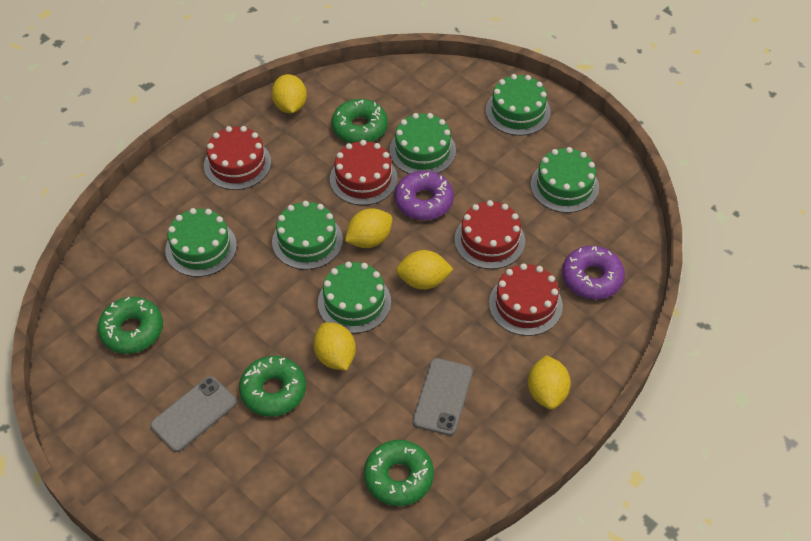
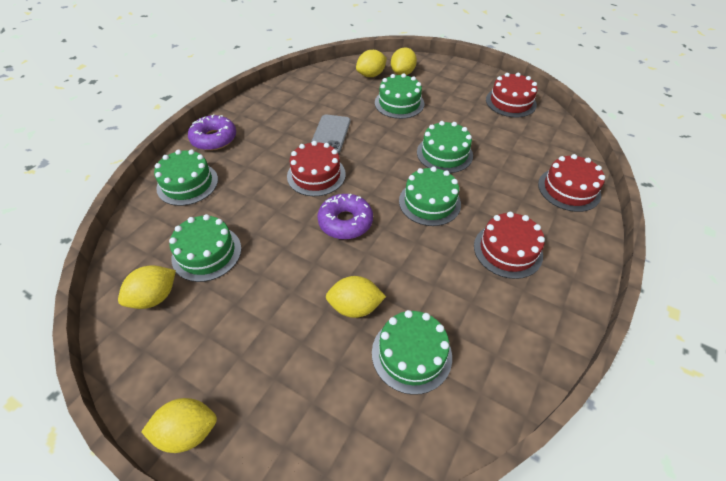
green donut: [98,297,163,354] [239,356,306,417] [332,99,388,143] [364,440,434,506] = 4 -> none = 0
grey phone: [150,376,237,452] [412,358,473,436] = 2 -> [311,115,351,153] = 1

